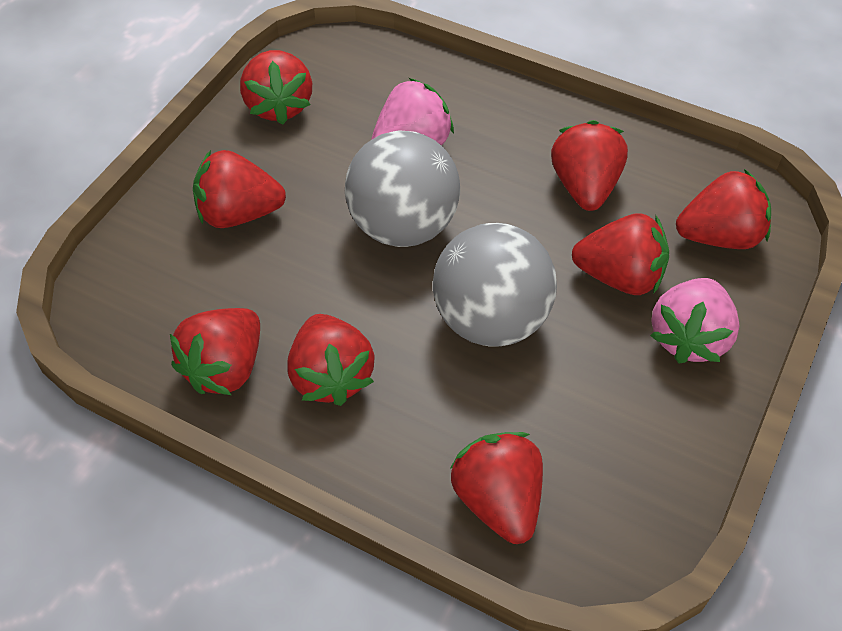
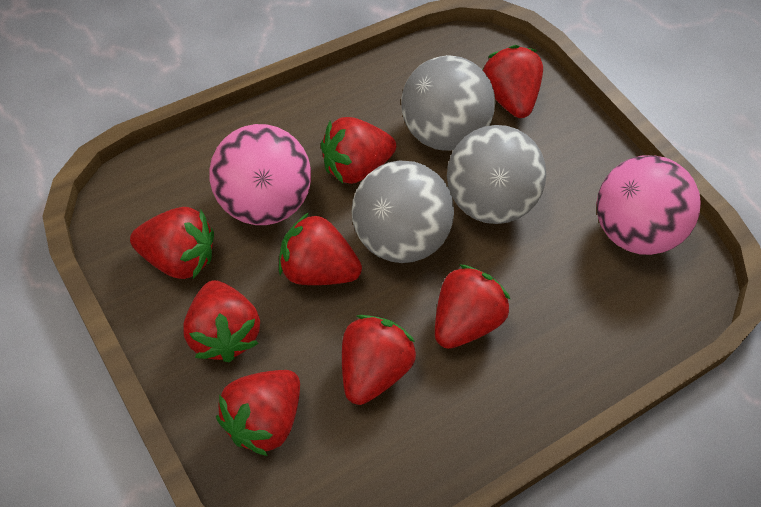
grey ball: [345,130,460,247] [433,223,557,347] = 2 -> [352,161,454,263] [401,55,495,151] [447,125,546,224] = 3
pink ball: none = 0 -> [209,124,311,225] [597,155,701,255] = 2
pink strawberry: [371,78,454,145] [650,278,739,363] = 2 -> none = 0

